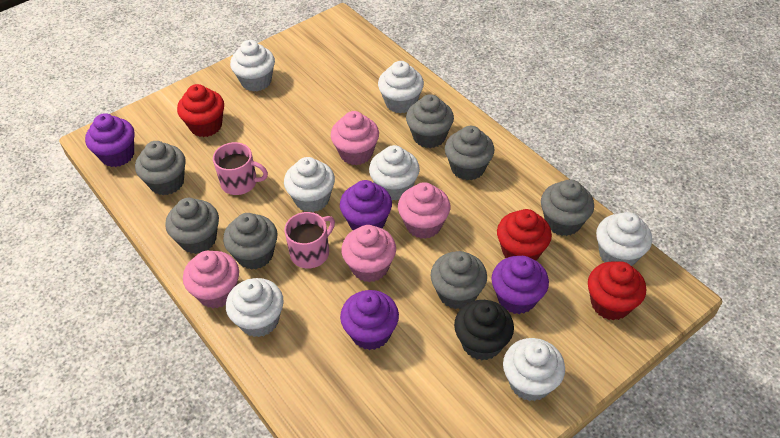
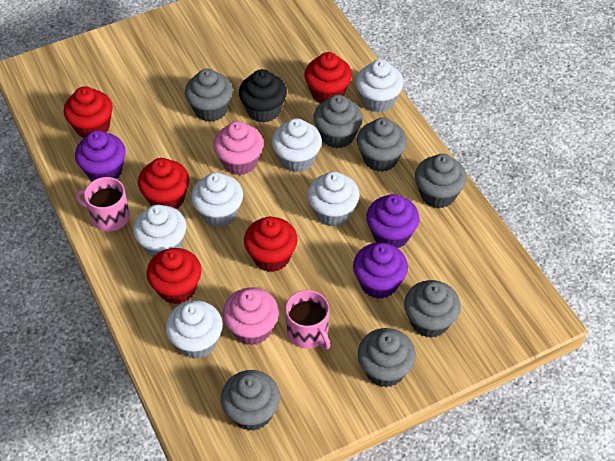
pink cupcake: [183,251,239,308] [331,111,379,165] [341,225,396,282] [398,182,451,239] = 4 -> [213,121,264,175] [222,288,279,345] = 2
purple cupcake: [85,113,135,167] [340,180,392,230] [340,290,399,350] [491,256,549,314] = 4 -> [75,130,126,181] [353,243,408,299] [366,194,419,248] = 3
red cupcake: [177,84,224,137] [497,209,552,260] [588,261,646,321] = 3 -> [64,86,113,139] [138,158,189,209] [147,248,202,304] [244,217,298,272] [304,52,352,104] = 5
white cupcake: [226,278,284,337] [230,40,275,91] [284,157,335,212] [369,145,420,201] [378,61,424,113] [503,338,565,401] [596,212,652,266] = 7 -> [133,205,186,258] [166,300,223,359] [191,172,243,227] [272,118,322,172] [308,171,360,226] [356,59,404,113] = 6

